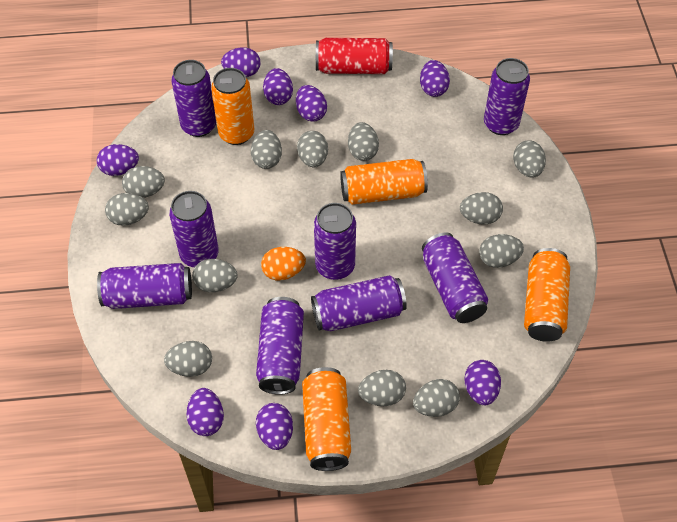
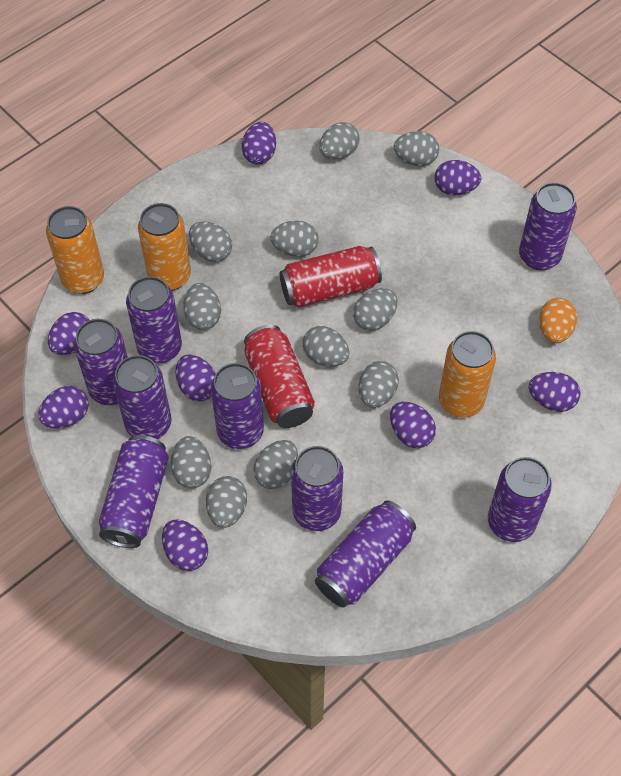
grey egg: [105,193,149,226] [122,166,165,198] [164,341,212,377] [192,259,237,292] [251,130,282,169] [297,131,328,167] [348,122,379,161] [358,370,406,406] [413,379,460,417] [460,192,503,225] [479,234,524,268] [513,141,546,178] = 12 -> [171,436,211,488] [183,283,221,330] [189,221,232,262] [206,476,247,528] [253,440,298,489] [270,220,319,257] [302,326,349,367] [319,122,359,160] [353,288,398,331] [359,361,399,408] [394,131,439,166] = 11
orange can: [211,68,254,145] [302,367,351,471] [340,159,428,205] [524,248,570,342] = 4 -> [46,206,104,294] [138,203,191,291] [439,331,496,418] = 3
purple can: [97,263,192,309] [169,191,219,268] [171,60,216,137] [256,297,304,395] [311,275,407,331] [314,203,356,280] [422,233,488,323] [484,58,530,135] = 8 -> [74,319,128,405] [99,435,169,548] [113,355,172,439] [126,276,182,364] [211,363,264,449] [291,446,343,531] [315,500,416,607] [488,457,552,542] [519,182,577,270] = 9
red can: [316,38,393,74] = 1 -> [244,324,315,428] [280,246,382,308] = 2

